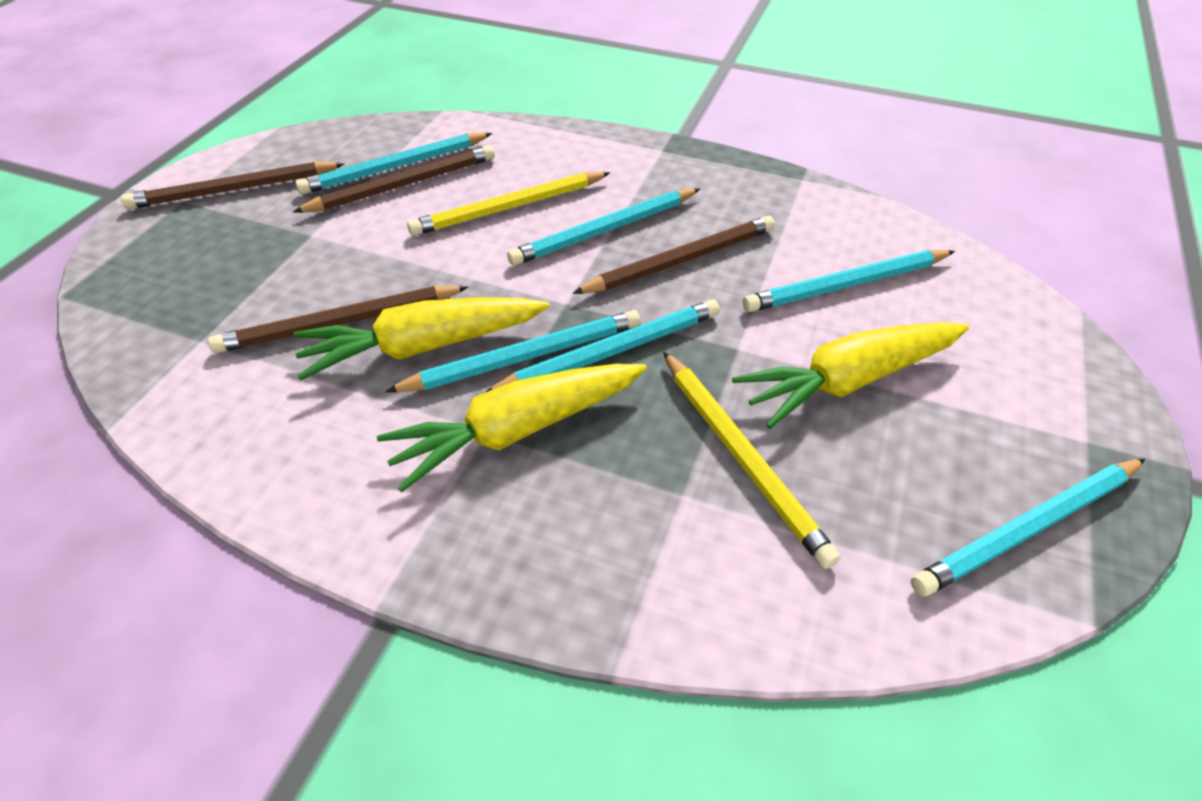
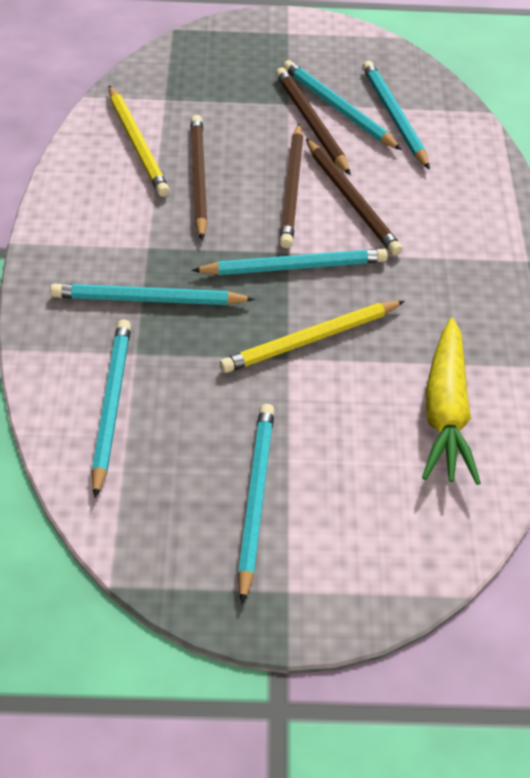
yellow carrot: [294,297,549,381] [377,364,647,492] [732,322,969,429] = 3 -> [422,318,481,485] = 1

